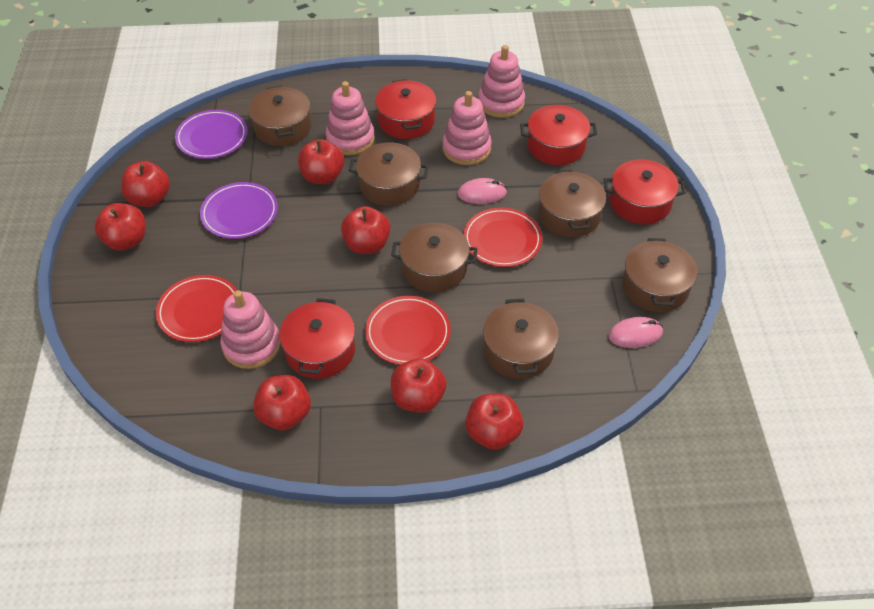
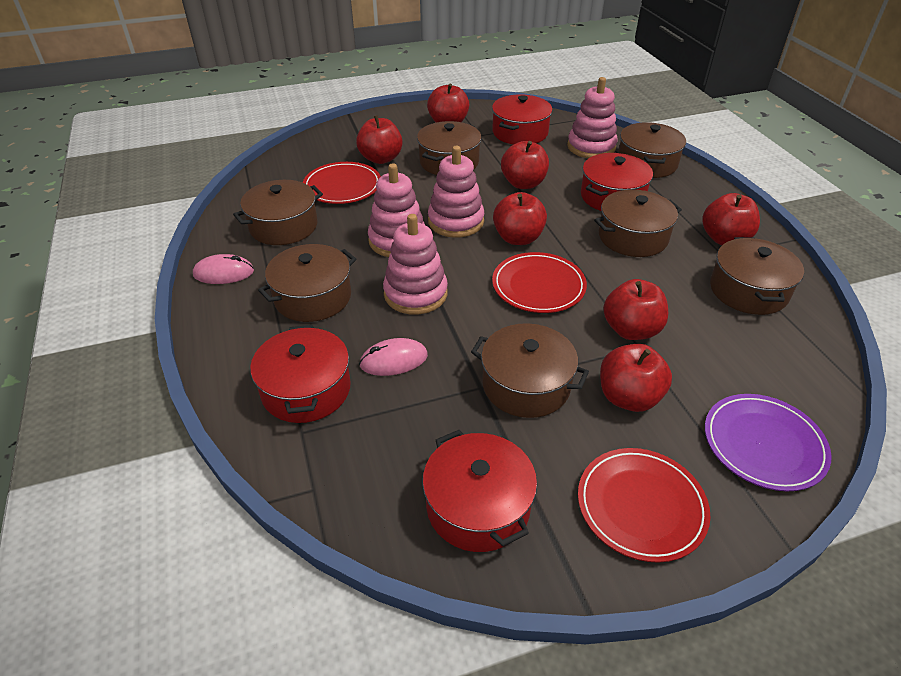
brown pot: [249,86,311,146] [348,142,429,206] [391,223,477,293] [483,299,559,379] [538,169,606,238] [623,238,697,312] = 6 -> [233,180,323,245] [258,244,356,322] [417,121,482,175] [471,323,589,418] [594,190,682,257] [618,122,686,178] [710,237,804,315] = 7
purple plate: [175,110,248,159] [200,182,278,239] = 2 -> [705,394,831,491] = 1

